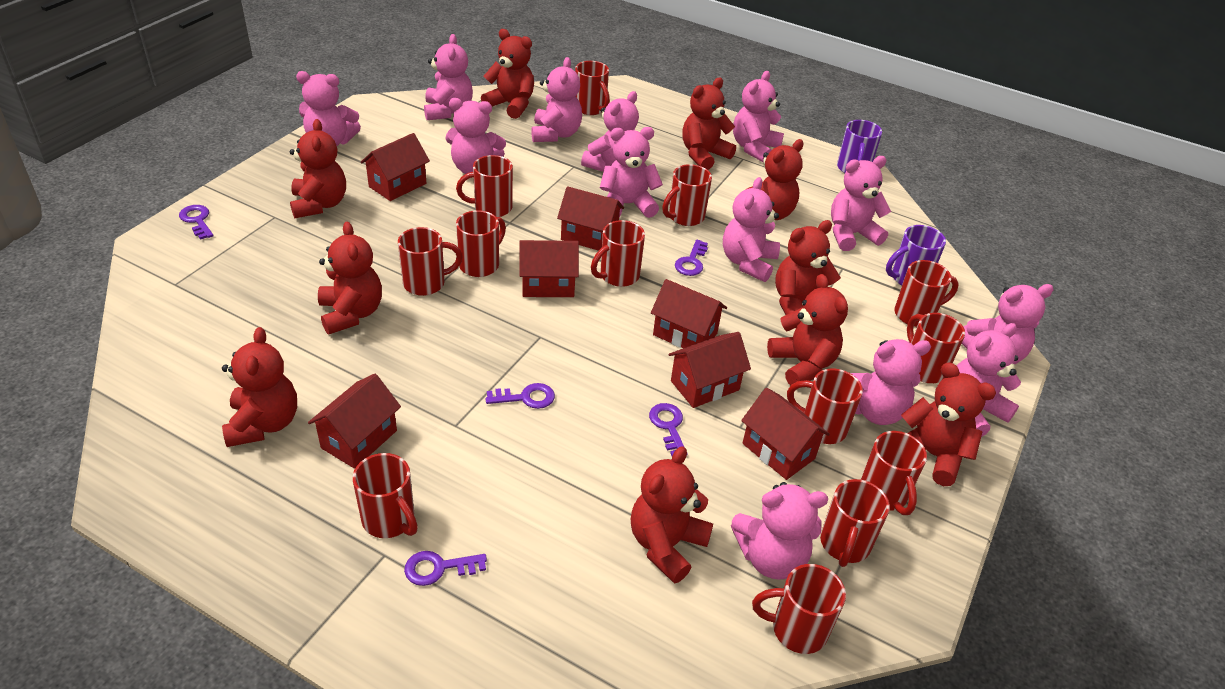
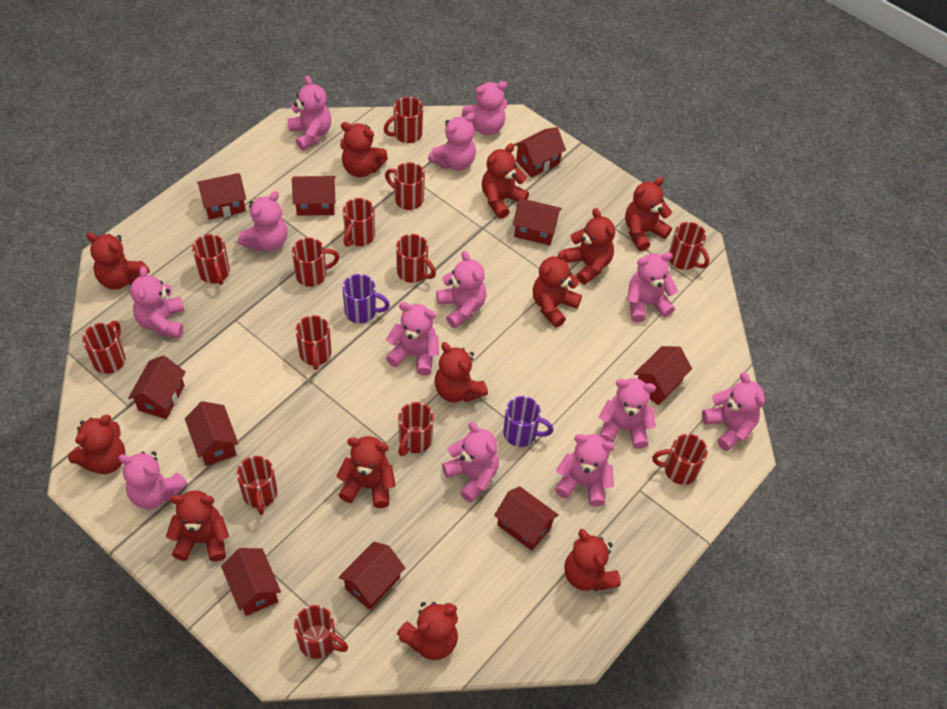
purple key: [179,205,214,240] [404,551,487,586] [486,383,555,409] [649,403,688,456] [675,240,708,276] = 5 -> none = 0
red house: [308,374,401,469] [361,133,430,201] [519,240,579,297] [557,186,624,251] [651,279,727,348] [669,332,751,408] [741,388,830,480] = 7 -> [128,355,185,419] [185,401,238,466] [197,173,246,220] [221,548,281,616] [292,176,336,216] [339,542,405,610] [494,486,559,551] [513,199,562,245] [514,127,566,178] [634,346,692,405] = 10
red teddy bear: [222,327,297,447] [290,119,346,219] [318,221,382,334] [481,29,534,119] [631,446,713,583] [682,78,736,170] [745,139,803,220] [767,274,848,386] [775,220,841,315] [901,362,996,486] = 10 -> [68,415,126,474] [86,233,150,290] [166,490,229,562] [336,436,396,508] [340,122,388,177] [397,602,458,660] [435,342,488,403] [482,143,529,219] [532,250,582,328] [564,208,615,285] [564,529,621,591] [625,177,672,251] = 12

